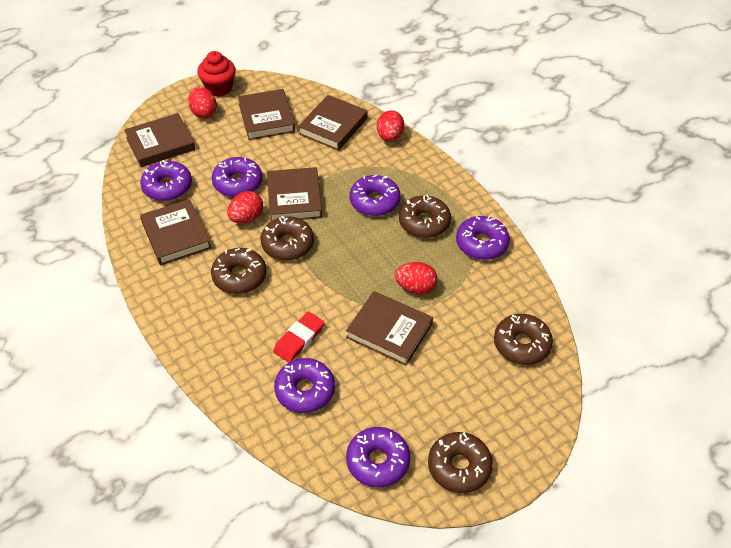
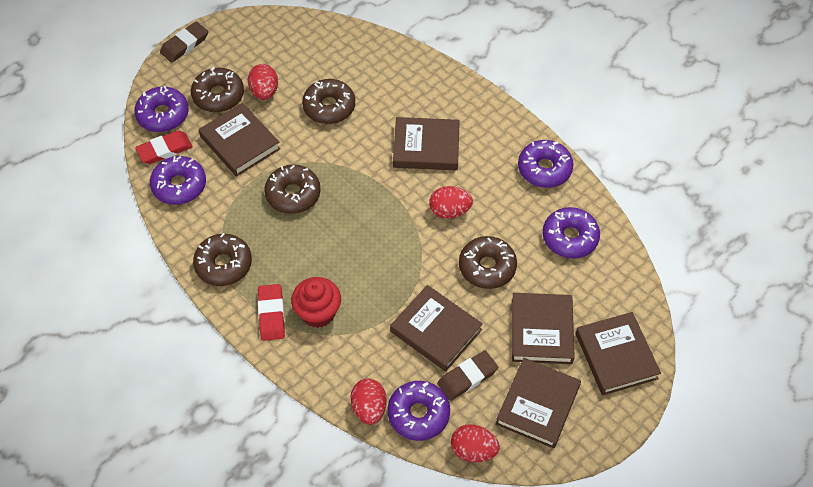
brown eraser: none = 0 -> [160,21,208,63] [437,350,498,401] = 2
purple donut: [140,160,192,201] [212,157,262,197] [274,358,335,413] [346,427,410,488] [350,175,401,216] [456,216,510,260] = 6 -> [134,86,189,132] [150,156,206,205] [388,381,450,441] [518,140,573,188] [543,207,600,259] = 5
red eraser: [273,311,325,363] = 1 -> [135,131,193,164] [258,284,285,341] = 2

